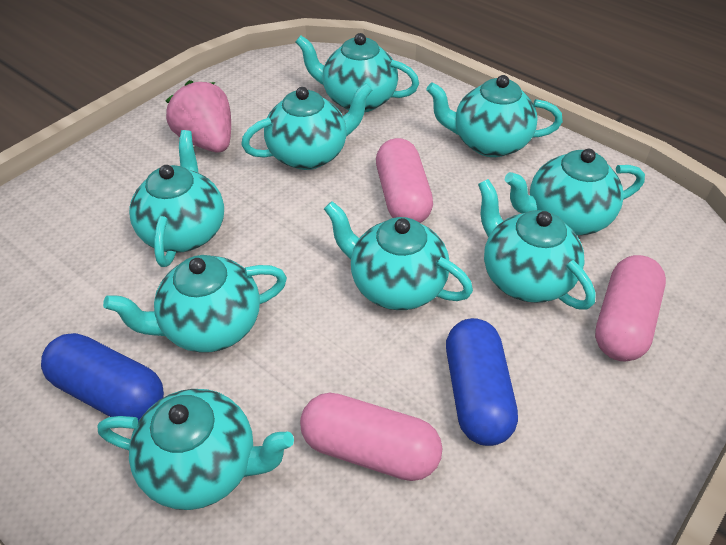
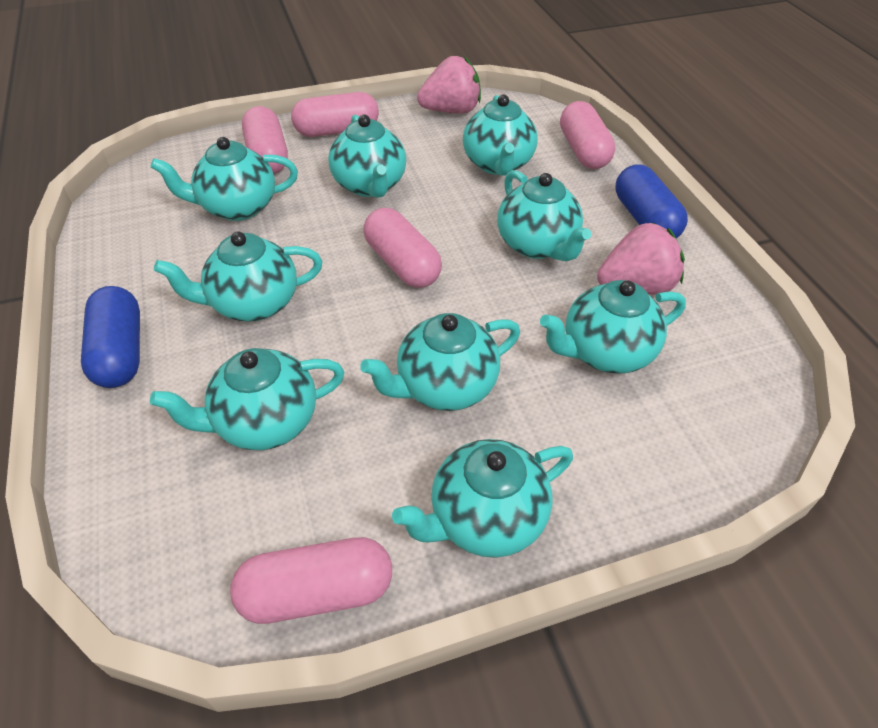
pink capsule: [300,393,443,481] [376,138,433,223] [595,255,666,362] = 3 -> [230,537,392,624] [242,106,288,174] [291,92,379,137] [364,208,442,288] [560,101,615,169] = 5
pink strawberry: [165,80,231,152] = 1 -> [417,56,481,114] [597,223,685,294] = 2

